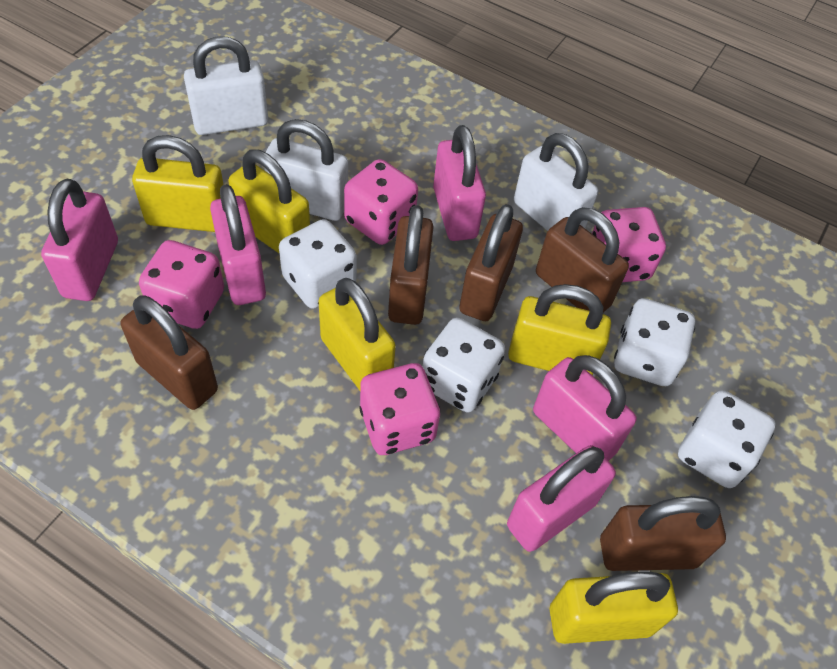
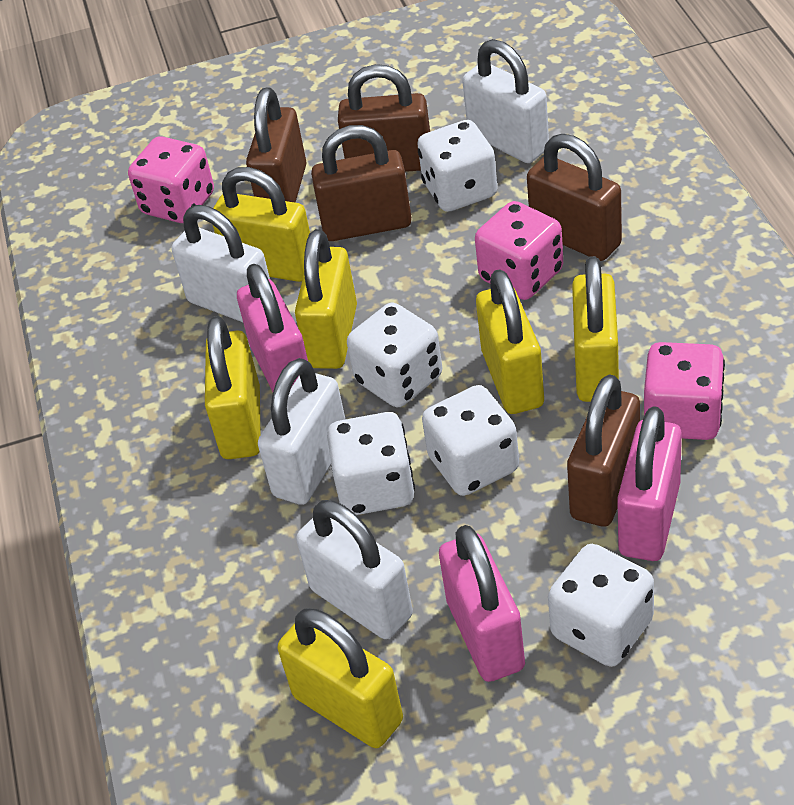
pink dice: [139,240,224,329] [344,159,418,245] [359,363,440,455] [592,207,666,282] = 4 -> [128,136,214,223] [475,201,563,300] [644,342,725,440] = 3
pink padlock: [41,178,118,301] [210,184,266,305] [433,125,486,241] [507,445,616,552] [533,355,637,461] = 5 -> [237,264,308,392] [439,525,525,682] [617,406,682,561] = 3
white dice: [279,219,357,309] [422,318,505,412] [614,298,695,386] [678,390,776,488] = 4 -> [327,412,415,515] [347,303,442,407] [417,120,498,212] [422,385,519,496] [548,544,654,667] = 5
white padlock: [184,36,268,135] [264,119,348,221] [514,133,598,231] = 3 -> [172,205,270,322] [258,358,345,505] [296,500,413,639] [462,39,549,163] = 4
yellow padlock: [132,135,224,232] [228,149,310,253] [319,278,396,390] [508,284,611,375] [550,572,678,644] = 5 -> [205,316,260,459] [213,167,310,282] [278,608,403,748] [295,229,357,369] [476,269,544,414] [572,256,619,402] = 6

